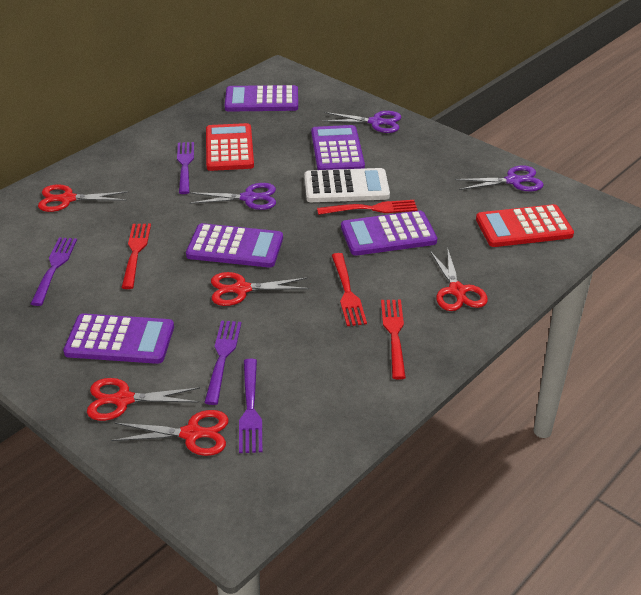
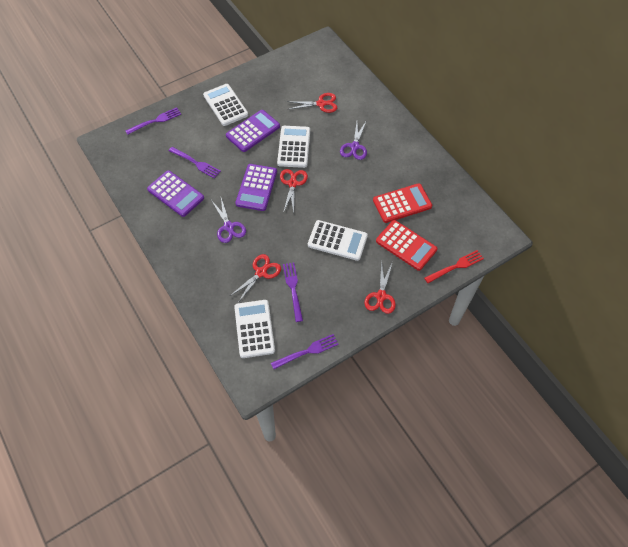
purple calculator: [63,313,174,364] [186,223,283,268] [225,85,298,111] [311,125,365,170] [341,211,437,256] = 5 -> [147,170,204,217] [226,110,280,152] [235,164,277,211] = 3
purple scissors: [189,183,276,210] [322,111,401,133] [455,165,544,191] = 3 -> [211,198,246,243] [340,120,367,160] = 2
red fork: [121,224,151,289] [317,200,418,215] [332,253,367,326] [381,300,406,379] = 4 -> [424,250,484,283] = 1
red scissors: [38,184,128,212] [87,378,200,421] [111,410,229,456] [211,272,309,306] [430,247,488,311] = 5 -> [230,254,281,303] [280,169,308,213] [287,93,337,113] [364,261,396,314] = 4
white calculator: [304,168,390,202] = 1 -> [203,84,248,126] [234,300,275,358] [277,126,310,168] [308,220,368,261] = 4

